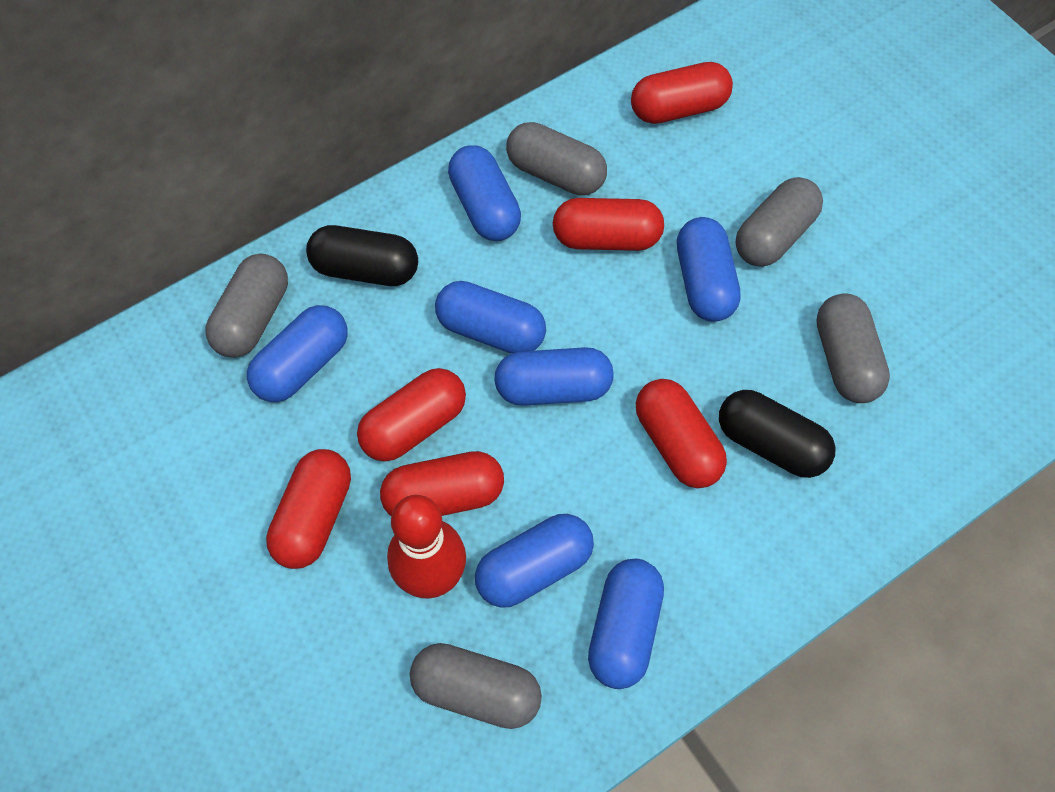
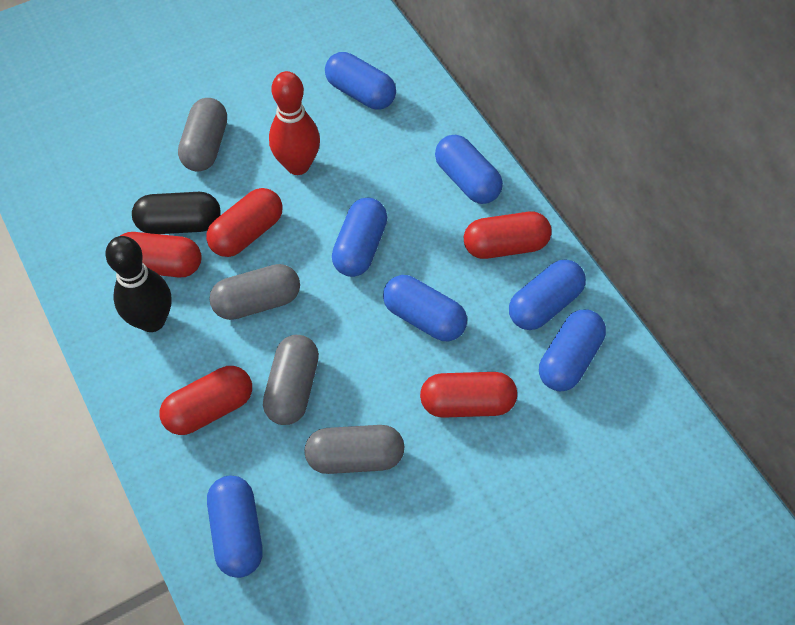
black bowling pin: none = 0 -> [105,236,171,332] = 1
black capsule: [306,225,418,286] [719,390,836,478] = 2 -> [132,192,221,234] = 1
grey capsule: [205,254,288,358] [410,643,542,729] [506,122,607,195] [736,177,823,267] [817,293,890,403] = 5 -> [178,98,227,172] [209,264,300,320] [263,335,319,425] [304,425,404,474] = 4
red capsule: [266,449,351,569] [357,368,466,461] [380,451,504,516] [553,198,664,251] [631,62,733,124] [636,379,727,488] = 6 -> [120,232,202,277] [160,366,252,435] [206,188,283,257] [420,372,517,418] [464,212,552,259] = 5

